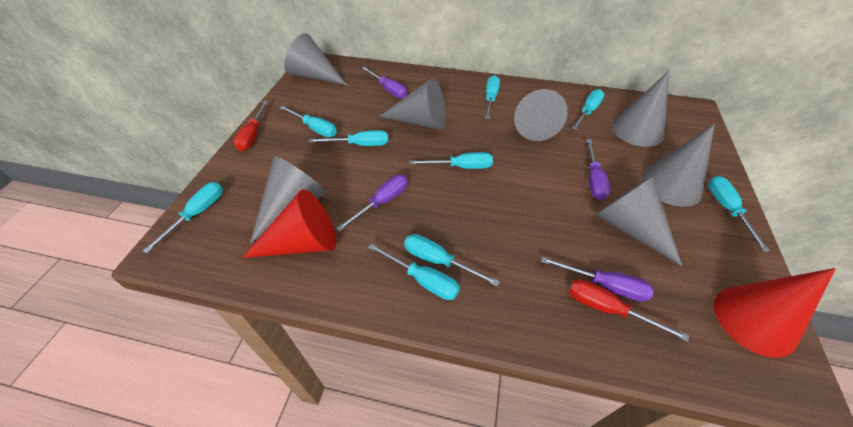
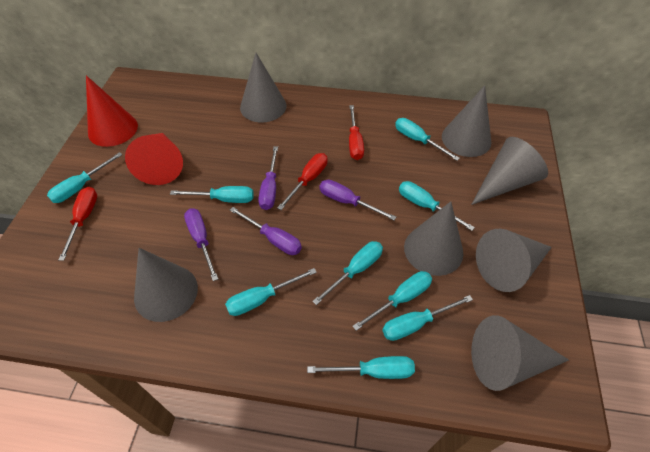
red screwdriver: [234,101,268,151] [569,279,689,342] = 2 -> [59,187,97,261] [277,153,328,210] [349,105,364,160] = 3

